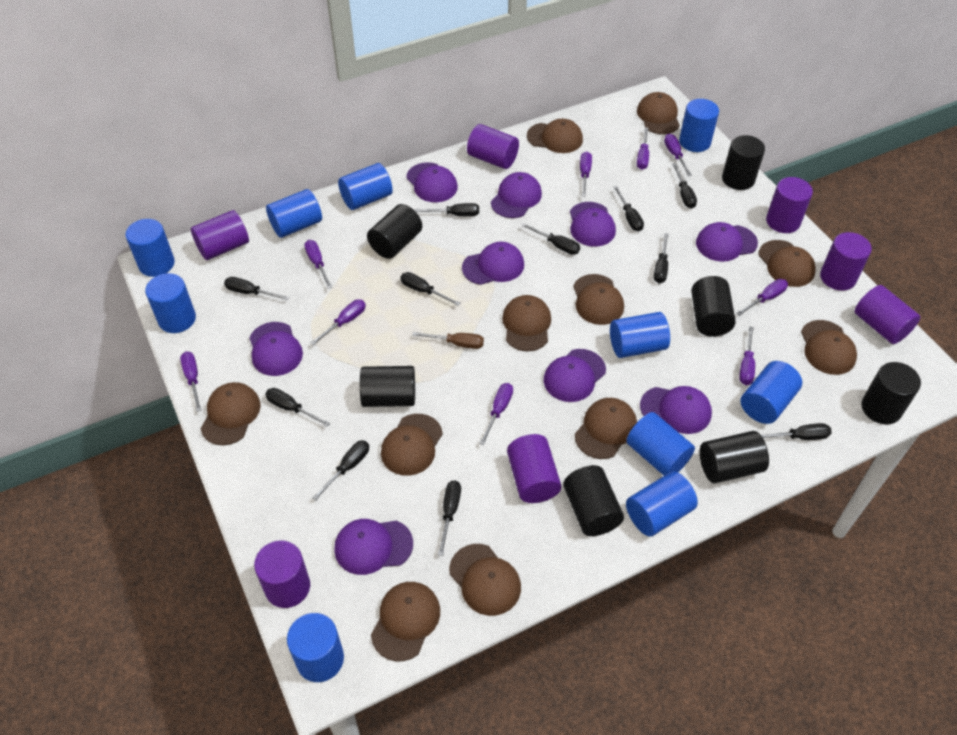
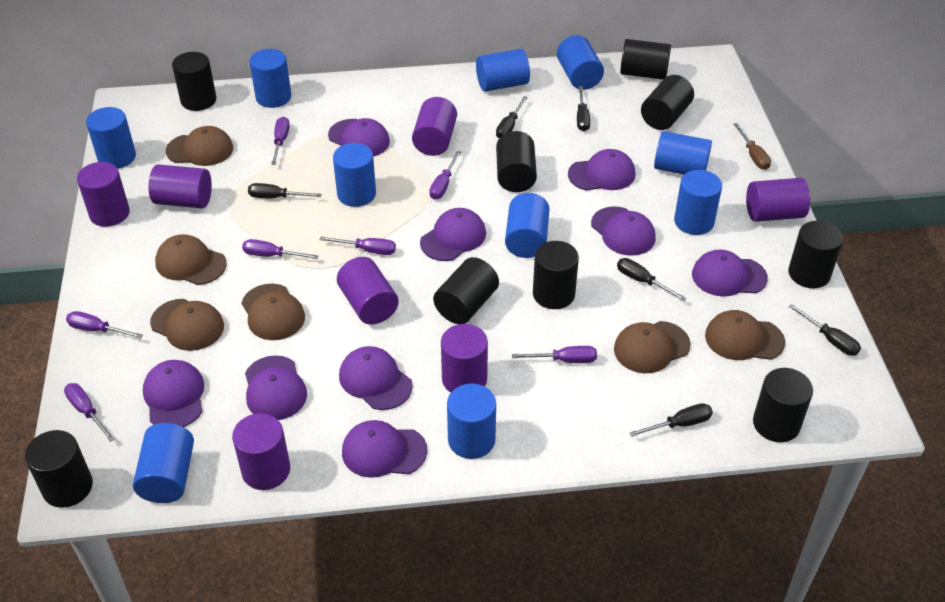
black cylinder: [360,366,415,407] [367,204,422,259] [563,465,624,536] [691,276,736,337] [700,431,769,483] [722,135,765,190] [861,362,921,424] = 7 -> [25,430,93,508] [172,52,217,111] [433,257,499,324] [496,131,537,192] [533,241,579,309] [620,39,671,80] [641,75,694,130] [753,368,813,442] [788,221,843,288] = 9
black screwdriver: [224,277,289,300] [265,388,330,427] [312,440,369,500] [400,272,460,306] [415,203,479,216] [438,480,461,556] [521,223,580,255] [613,186,644,231] [654,233,669,283] [672,163,697,209] [761,423,832,440] = 11 -> [248,183,322,198] [496,96,528,138] [577,86,590,131] [617,258,687,301] [629,403,713,437] [789,304,861,356] = 6
brown cap: [201,382,261,445] [371,582,440,661] [381,414,443,476] [449,544,521,616] [502,295,551,351] [527,119,583,153] [573,274,624,325] [575,398,637,459] [637,92,680,134] [758,240,816,287] [801,320,857,375] = 11 -> [150,299,224,351] [155,234,227,285] [166,126,233,166] [241,284,305,340] [614,321,691,373] [705,310,785,360] = 6
purple screwdriver: [180,352,201,411] [304,240,332,289] [310,299,366,345] [479,383,513,445] [580,152,592,196] [637,127,649,170] [664,134,692,176] [736,279,788,316] [739,326,755,385] = 9 -> [64,383,115,442] [66,311,143,339] [242,239,319,259] [271,117,290,165] [320,236,396,255] [429,151,461,200] [512,346,597,363] = 7

